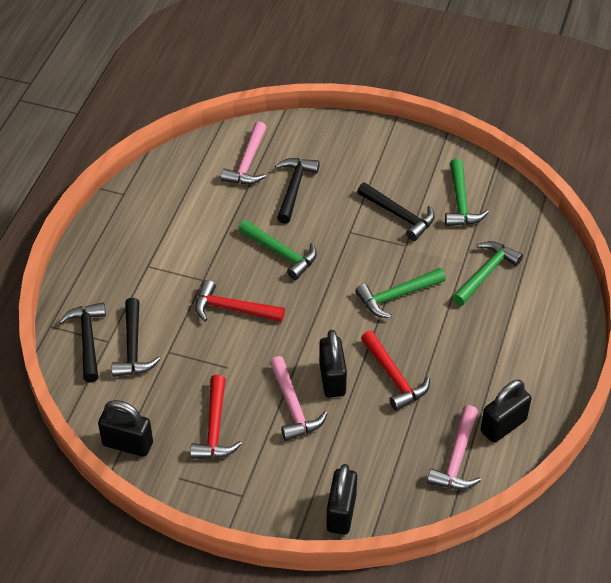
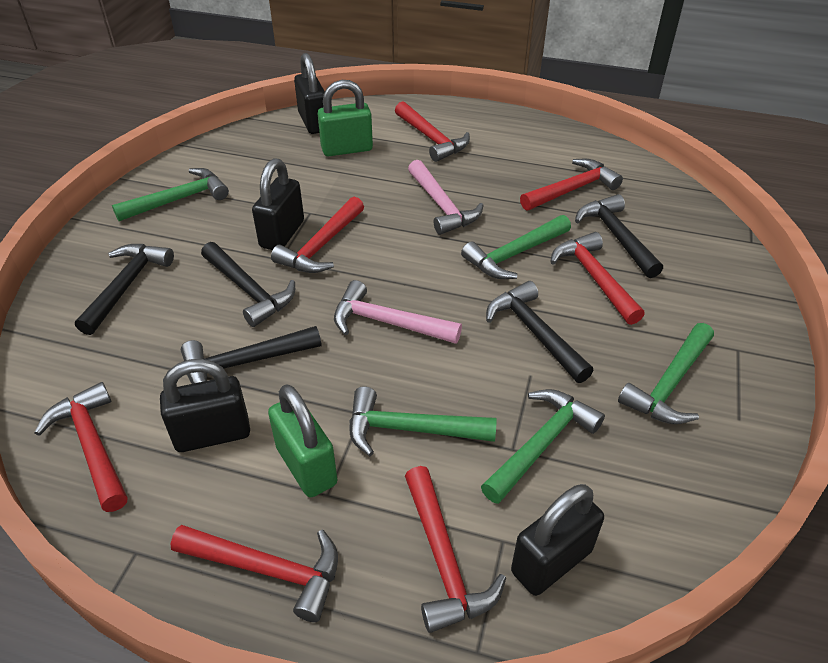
black hammer: [59,302,106,383] [111,298,160,377] [275,158,320,224] [357,182,435,241] = 4 -> [75,244,174,335] [181,326,321,384] [201,242,295,327] [486,281,594,383] [575,194,663,278] = 5
green hammer: [238,220,317,280] [355,268,445,318] [445,159,489,226] [453,241,523,306] = 4 -> [112,168,229,221] [350,386,497,456] [461,215,571,279] [481,389,605,504] [618,323,714,424] = 5
green padlock: none = 0 -> [268,384,338,497] [318,80,373,156] = 2
pink hammer: [221,121,267,184] [270,356,328,441] [427,405,481,489] = 3 -> [334,280,462,344] [408,160,484,235] = 2
red hammer: [190,375,242,459] [195,280,285,322] [361,331,430,411] = 3 -> [34,382,128,512] [171,525,338,622] [271,197,364,273] [395,101,470,162] [405,466,506,633] [520,159,623,211] [550,232,645,325] = 7

